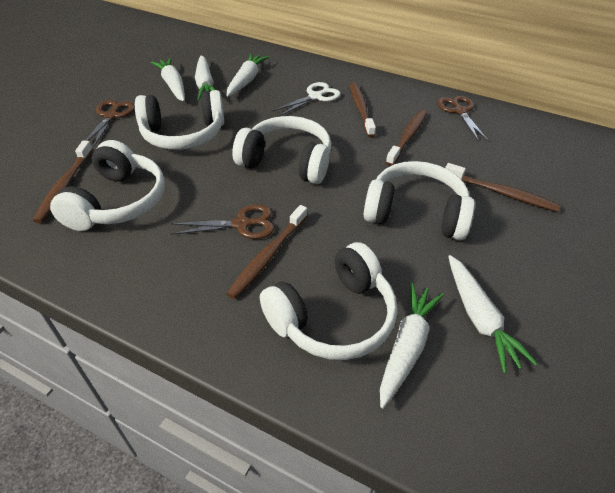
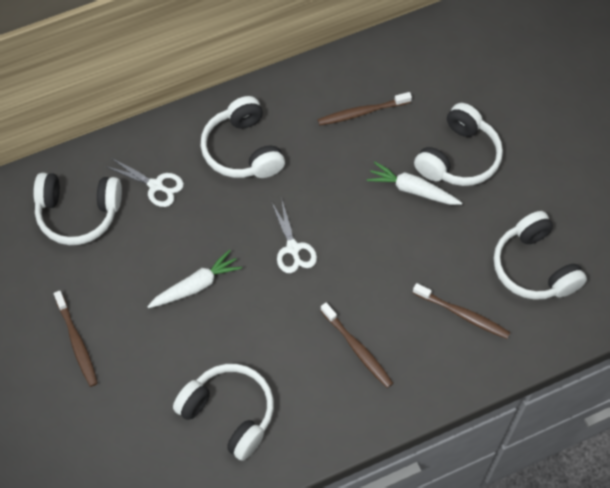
brown scissors: [85,100,135,148] [170,204,274,239] [437,96,488,141] = 3 -> none = 0
brown toothbrush: [33,140,93,223] [227,205,307,299] [350,82,376,137] [386,110,427,166] [445,163,560,212] = 5 -> [54,291,98,387] [318,92,412,126] [320,302,393,388] [413,283,511,339] = 4
white carrot: [151,58,185,102] [195,55,215,100] [227,53,269,97] [380,283,444,408] [448,255,537,374] = 5 -> [147,250,242,308] [367,162,462,205] = 2
white scissors: [273,82,341,116] = 1 -> [105,158,184,207] [271,201,317,273] = 2

